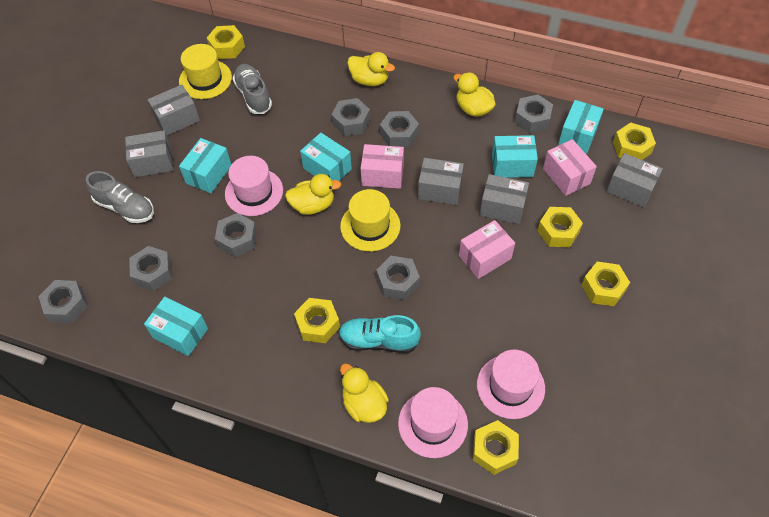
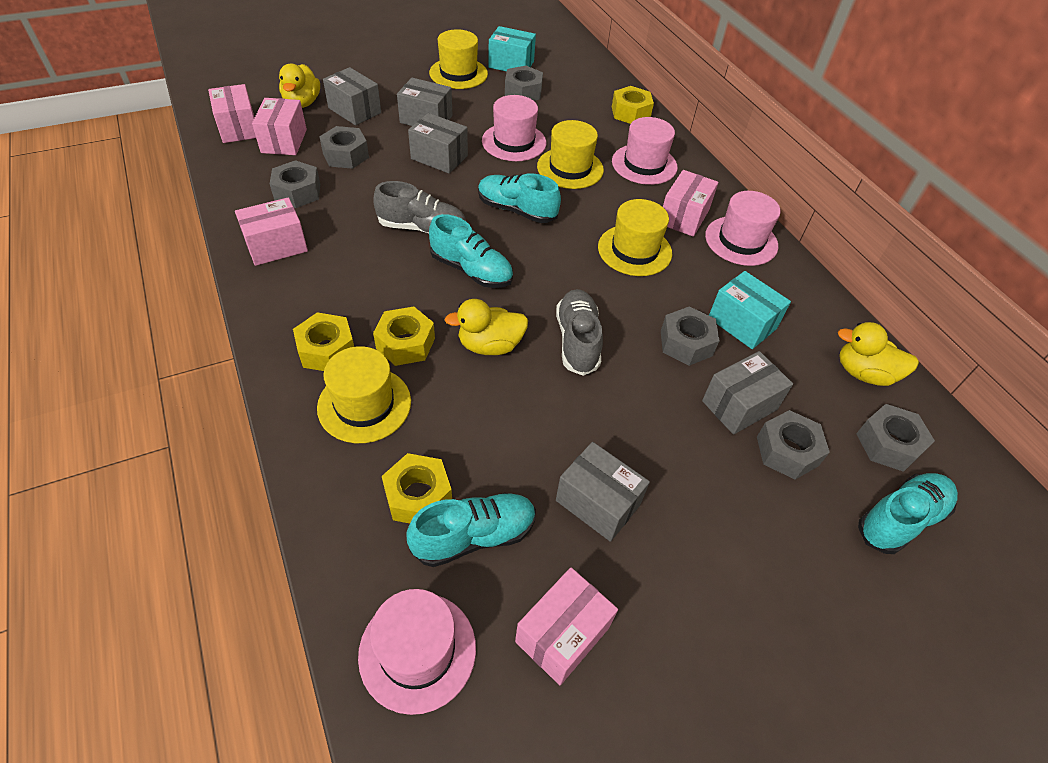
grey nut: [38,280,88,323] [130,246,172,291] [215,213,257,257] [332,98,370,136] [376,256,420,300] [380,111,419,147] [515,95,553,133] = 7 -> [270,160,320,208] [319,126,369,169] [505,66,543,101] [661,306,719,366] [757,410,830,479] [856,404,935,472] = 6
pink box: [361,144,404,189] [459,220,515,279] [543,139,597,196] = 3 -> [208,84,256,143] [235,197,308,266] [252,98,307,155] [515,568,618,685] [663,170,718,237] = 5
pink hat: [225,156,283,216] [398,387,468,458] [477,350,545,419] = 3 -> [358,589,476,715] [482,95,546,161] [612,117,677,185] [705,191,781,266] = 4
turquoise box: [144,297,208,356] [179,138,231,193] [300,133,352,181] [492,135,538,178] [558,100,604,154] = 5 -> [488,26,536,72] [709,271,791,349] = 2
turquoise shoe: [338,315,421,353] = 1 -> [406,493,536,567] [429,214,513,288] [478,173,561,223] [858,473,958,554] = 4
yellow duck: [285,174,341,215] [340,363,389,423] [347,52,395,86] [453,72,496,117] = 4 -> [279,64,320,108] [445,299,528,355] [838,322,919,386] = 3
yellow hat: [179,44,232,99] [340,189,400,252] = 2 -> [317,346,411,443] [429,29,488,89] [537,120,604,189] [598,199,672,276] = 4
yellow nut: [207,25,245,59] [294,298,340,343] [473,420,519,475] [537,207,583,247] [582,262,630,306] [613,122,656,160] = 6 -> [293,312,354,371] [373,307,435,366] [382,453,452,523] [612,86,654,124] = 4

